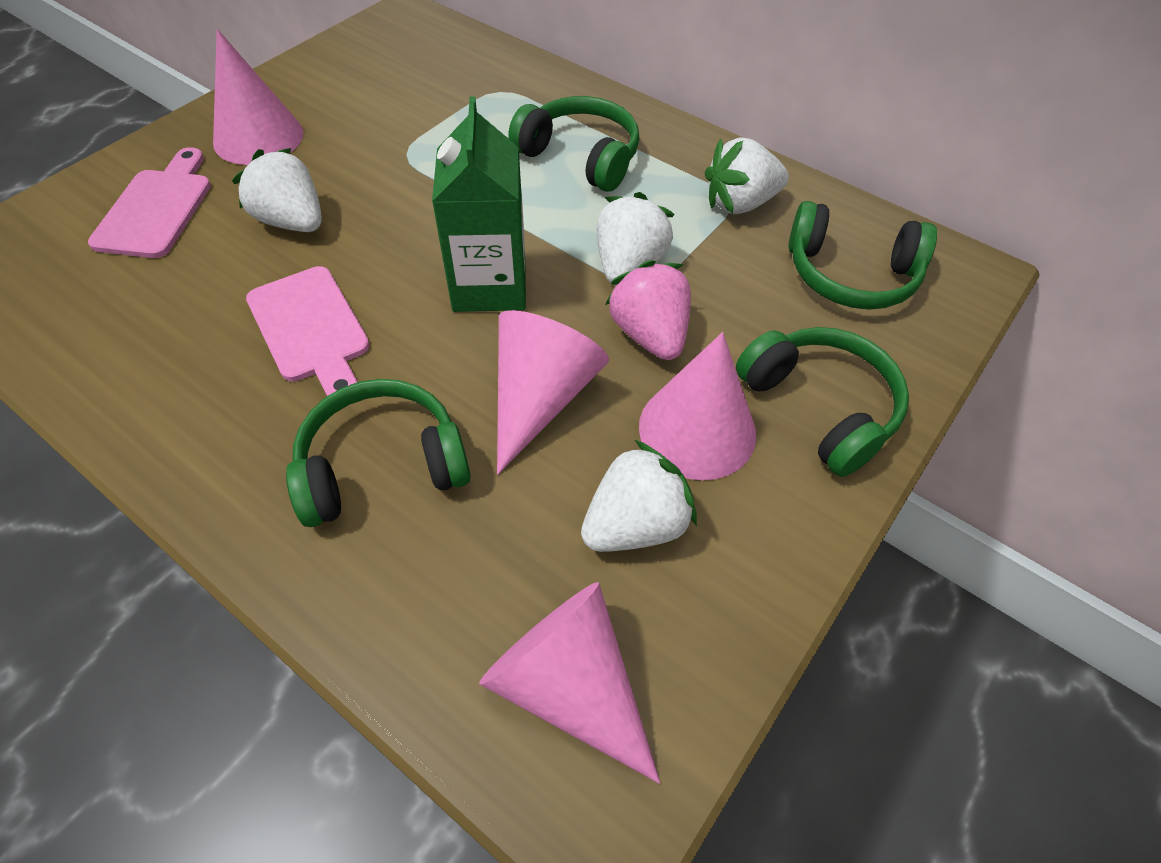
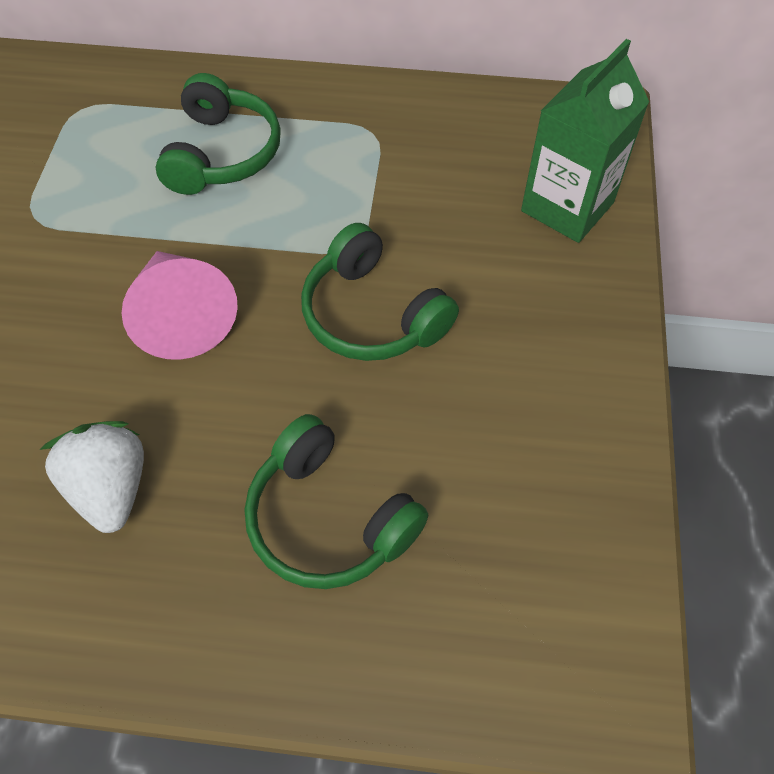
green headphones: [286,379,471,527] [508,96,640,192] [736,327,909,477] [789,201,937,310] = 4 -> [156,73,281,195] [245,414,428,589] [301,223,459,361] = 3
pink cone: [213,29,304,165] [479,582,660,784] [497,310,609,475] [639,332,756,480] = 4 -> [121,251,238,360] = 1
pink cutting board: [88,147,211,258] [246,266,370,396] = 2 -> none = 0
pink strawberry: [605,260,691,360] = 1 -> none = 0
white strawberry: [232,148,322,232] [581,440,697,552] [597,192,675,286] [705,137,789,214] = 4 -> [40,421,144,533] = 1

